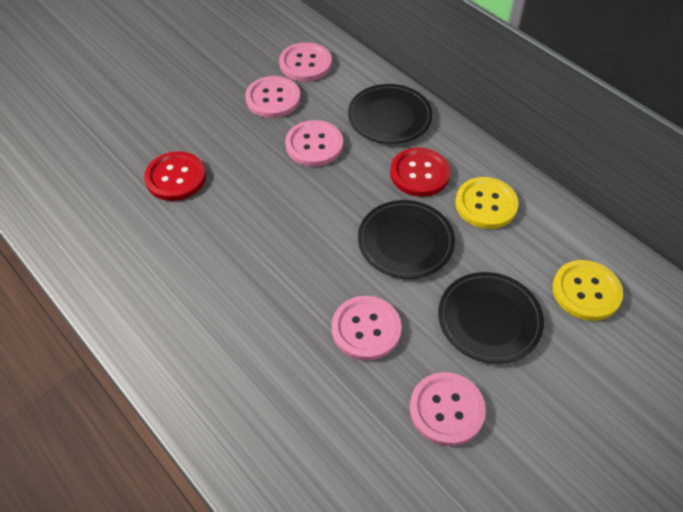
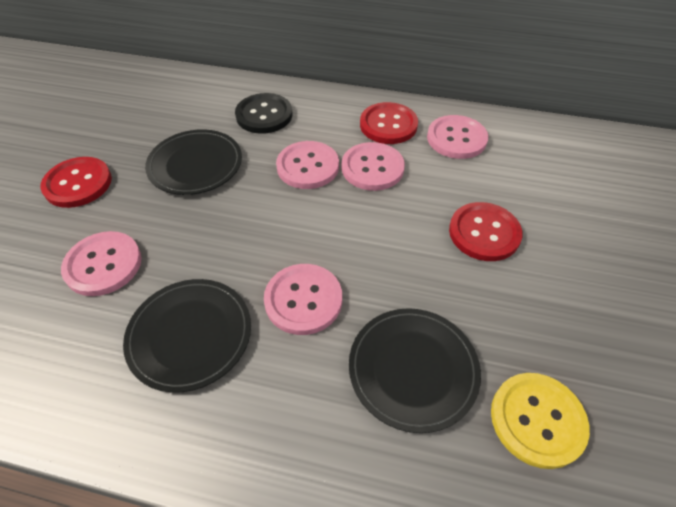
black button: none = 0 -> [235,93,292,134] = 1
red button: [144,151,206,201] [390,147,450,197] = 2 -> [41,157,112,208] [360,102,418,144] [449,202,523,261] = 3
yellow button: [455,177,519,229] [552,260,623,321] = 2 -> [491,373,590,469] = 1

